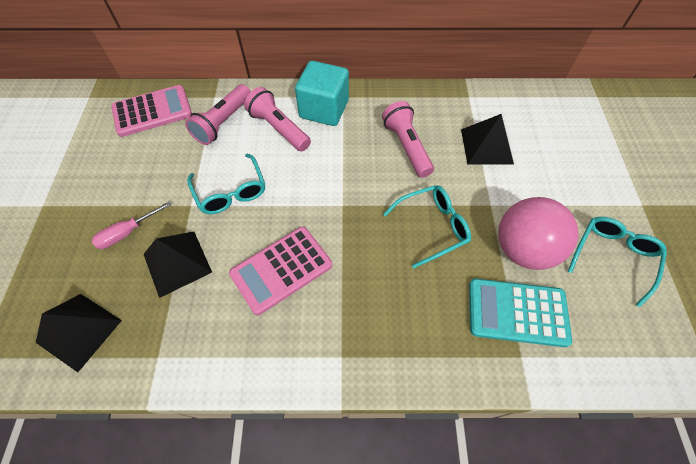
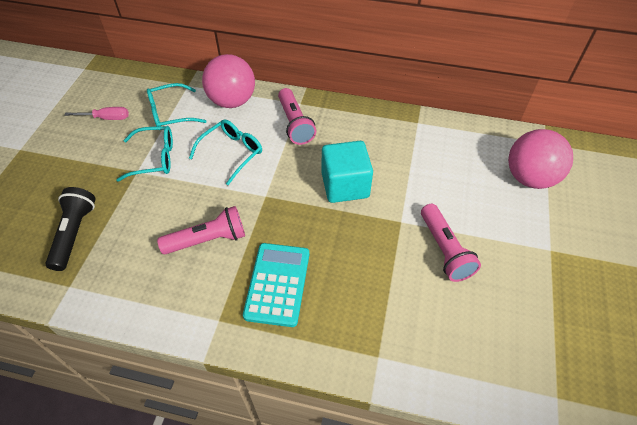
black flashlight: none = 0 -> [45,187,96,271] = 1
black pyramid: [36,294,122,372] [144,231,212,298] [461,114,514,165] = 3 -> none = 0
pink ball: [498,197,579,270] = 1 -> [202,54,255,108] [508,129,573,189] = 2
pink calculator: [111,85,192,137] [229,227,332,315] = 2 -> none = 0

